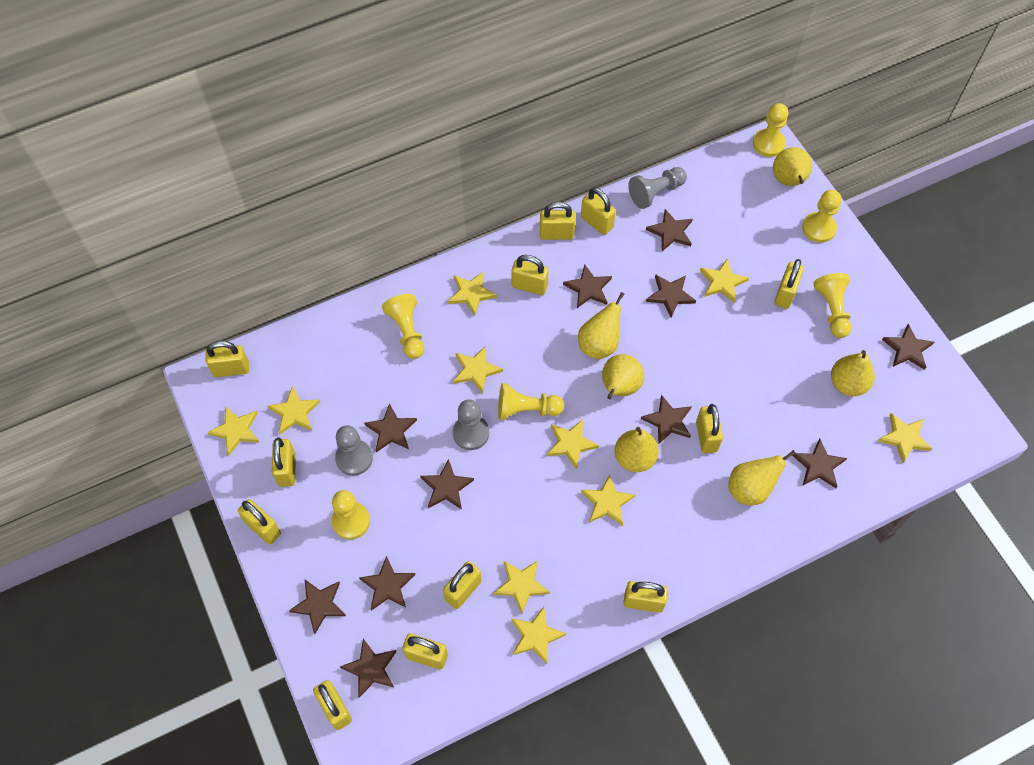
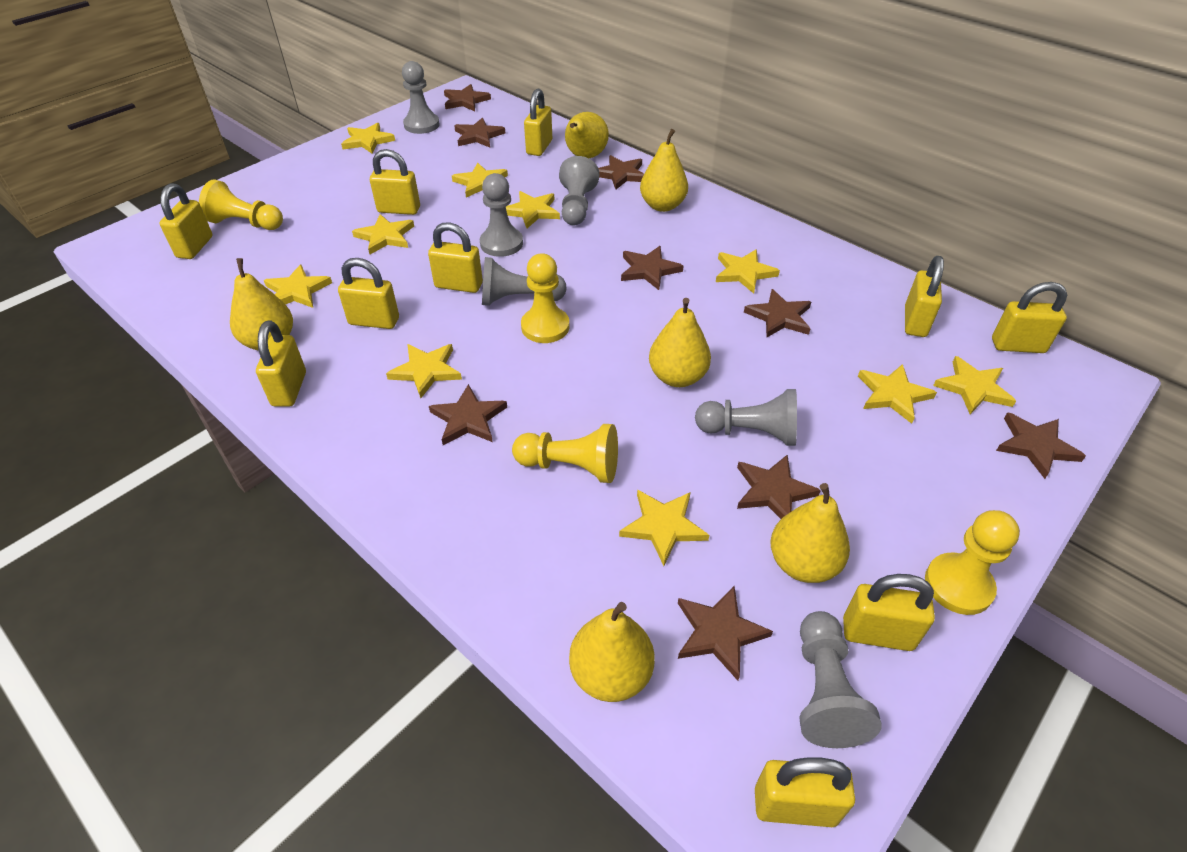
brown star: [289,580,346,634] [340,639,397,698] [359,556,415,611] [364,403,417,452] [420,459,474,509] [563,265,612,308] [641,395,692,444] [646,209,693,251] [646,274,696,317] [792,439,847,488] [882,324,934,370] = 11 -> [429,384,507,445] [444,84,491,111] [454,118,505,148] [598,155,644,189] [621,246,683,290] [678,586,773,681] [737,455,821,519] [744,289,811,337] [996,412,1086,479] = 9
grey pawn: [335,425,373,476] [453,399,489,450] [628,167,687,209] = 3 -> [402,61,440,134] [480,173,523,257] [482,257,567,306] [559,156,599,225] [695,389,797,446] [799,611,882,748] = 6
yellow padlock: [205,341,249,377] [238,499,281,544] [272,437,296,487] [313,680,352,730] [402,634,448,670] [443,561,482,609] [511,255,549,295] [540,202,575,240] [581,188,616,235] [623,581,668,613] [696,404,723,453] [774,259,804,309] = 12 -> [160,183,212,259] [256,321,306,407] [338,258,399,329] [370,149,420,215] [428,222,483,293] [524,88,552,156] [755,757,855,827] [843,574,935,651] [905,256,944,337] [992,282,1067,353] = 10
yellow pawn: [331,490,370,540] [382,294,424,359] [498,383,564,420] [753,103,789,157] [802,190,841,243] [814,273,852,338] = 6 -> [199,179,283,230] [512,424,618,483] [521,253,569,343] [925,510,1020,615] = 4

